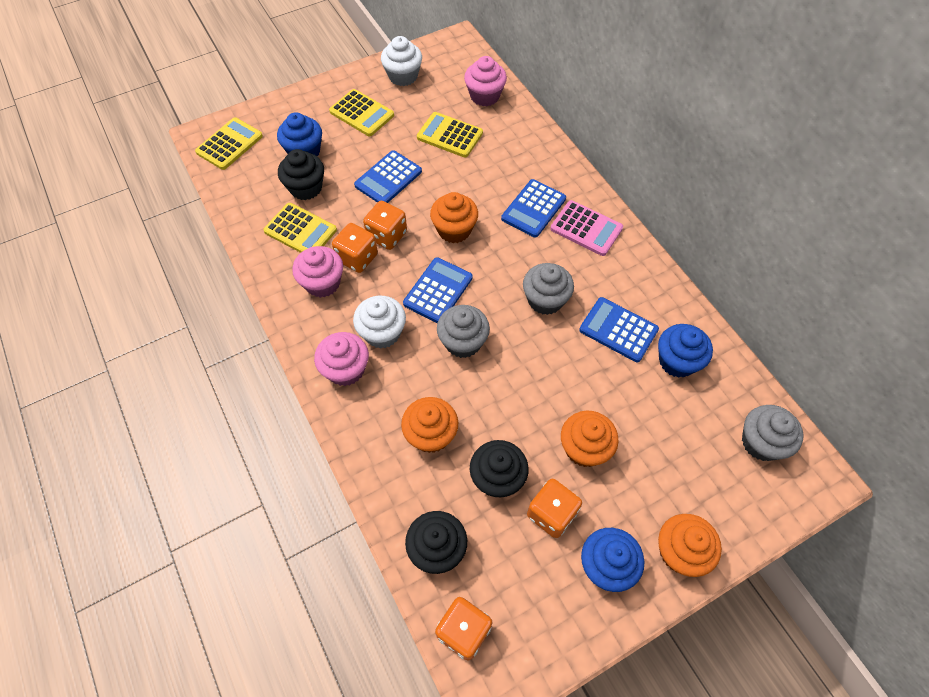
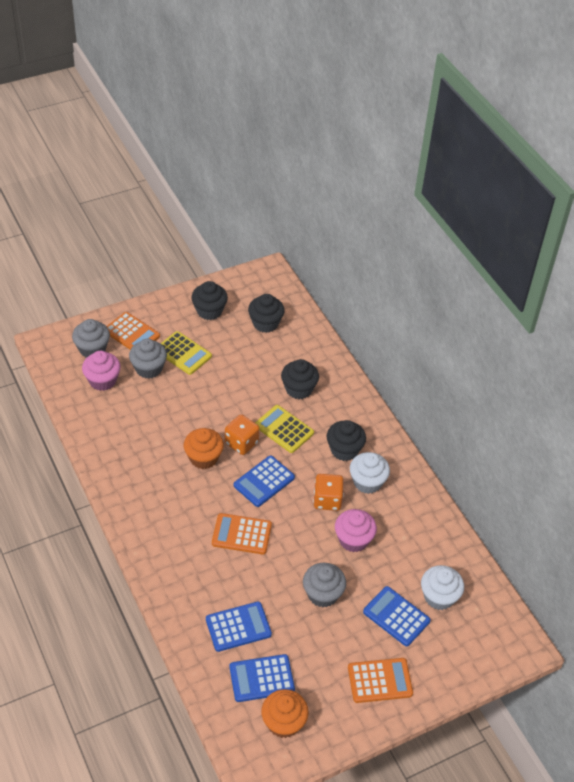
black cupcake: [278,149,324,200] [405,511,467,574] [470,440,529,497] = 3 -> [191,281,228,320] [248,294,284,333] [281,359,319,399] [327,420,366,461] = 4
blue cupcake: [277,112,322,156] [581,528,644,592] [658,324,713,378] = 3 -> none = 0
orange calculator: none = 0 -> [106,312,160,350] [212,513,272,554] [348,658,413,703] = 3
orange cupcake: [401,397,458,453] [430,192,478,243] [561,411,619,467] [658,514,722,577] = 4 -> [184,428,224,469] [261,689,309,738] = 2
orange dice: [332,223,378,273] [363,201,407,250] [435,597,492,660] [527,479,582,538] = 4 -> [225,414,260,455] [313,474,344,511] = 2
pink calculator: [550,200,623,256] = 1 -> none = 0
pink cupcake: [292,246,343,298] [314,332,369,386] [464,56,507,106] = 3 -> [82,351,121,391] [335,509,377,552] = 2
yellow calculator: [195,117,263,170] [263,203,337,253] [329,89,394,136] [417,112,483,157] = 4 -> [161,331,212,375] [255,405,314,453] = 2

